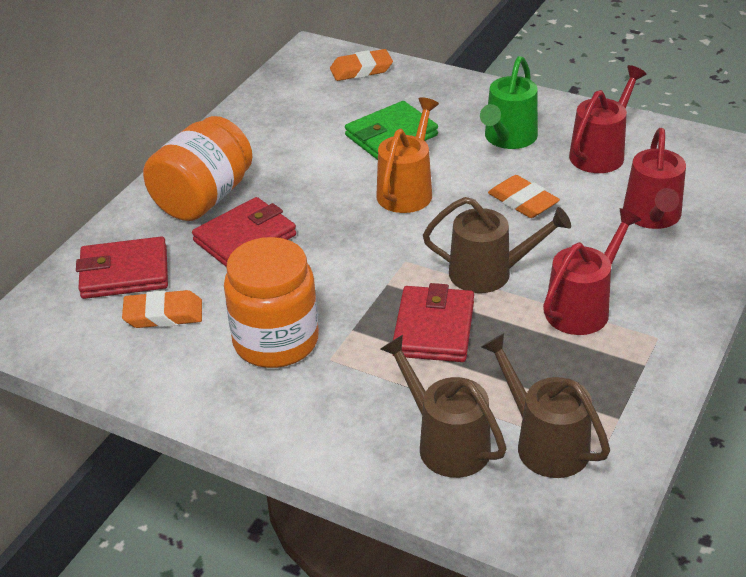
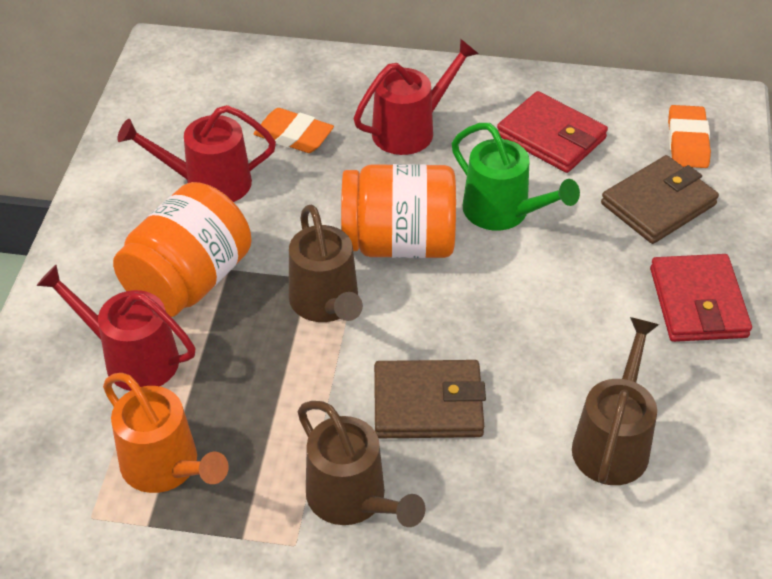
brown wallet: none = 0 -> [374,360,486,438] [601,155,719,244] = 2
green wallet: [345,101,438,160] = 1 -> none = 0
orange eraser: [122,290,202,328] [330,49,393,81] [488,175,560,218] = 3 -> [253,108,334,153] [668,105,711,168] = 2
red wallet: [76,236,168,299] [192,197,296,267] [392,283,474,362] = 3 -> [497,91,608,173] [650,254,752,342] = 2

